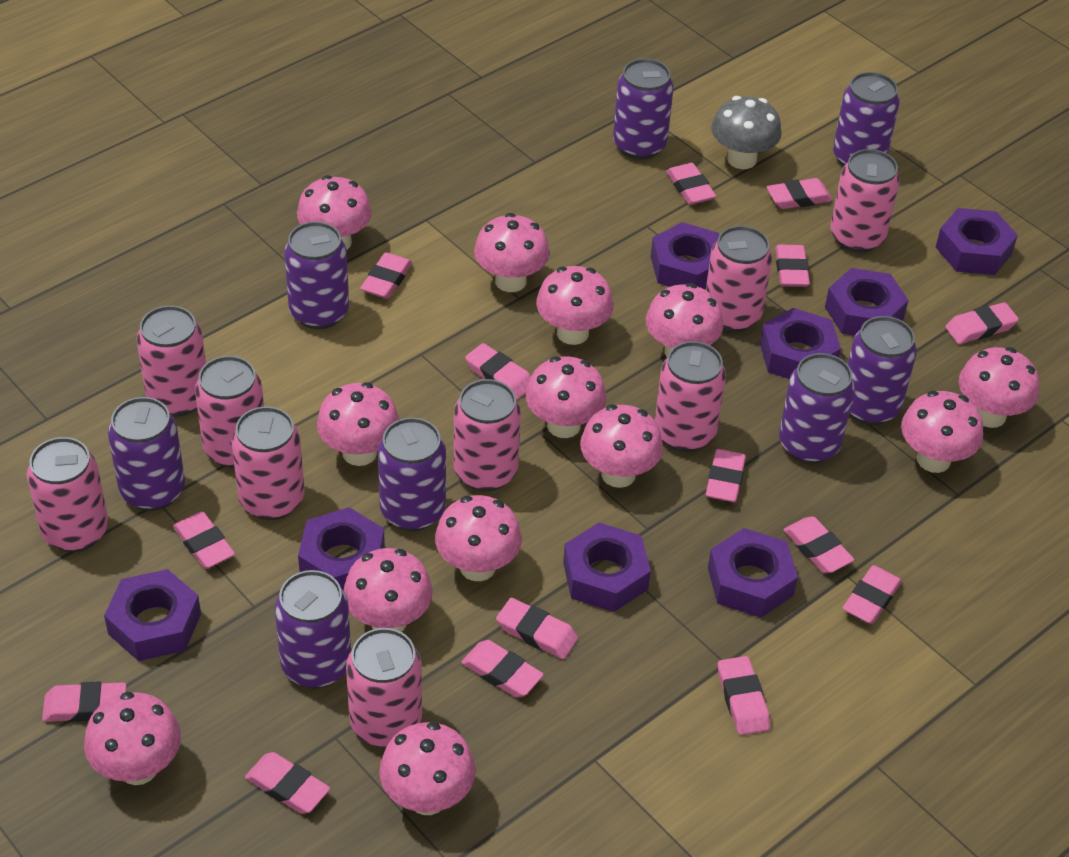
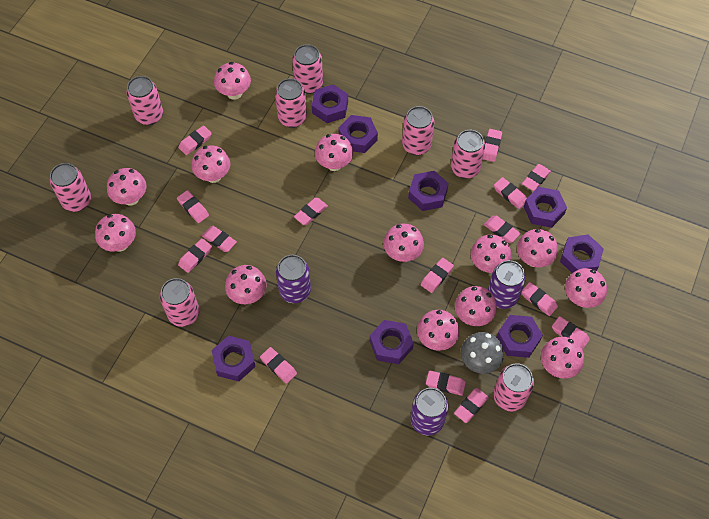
pink can: [27,437,108,552] [136,305,206,416] [195,356,264,468] [231,407,305,520] [346,628,422,747] [453,379,521,491] [655,341,726,452] [706,226,772,332] [830,149,900,253] = 9 -> [50,163,91,212] [127,76,163,125] [160,278,199,327] [275,79,307,128] [292,44,323,94] [402,106,434,155] [451,130,485,179] [493,363,534,411] = 8
purple can: [108,397,185,511] [275,570,351,688] [284,222,349,329] [378,418,446,531] [613,58,674,159] [779,353,855,464] [833,72,900,167] [848,316,917,425] = 8 -> [276,255,311,303] [410,388,449,435] [488,260,526,309] = 3

